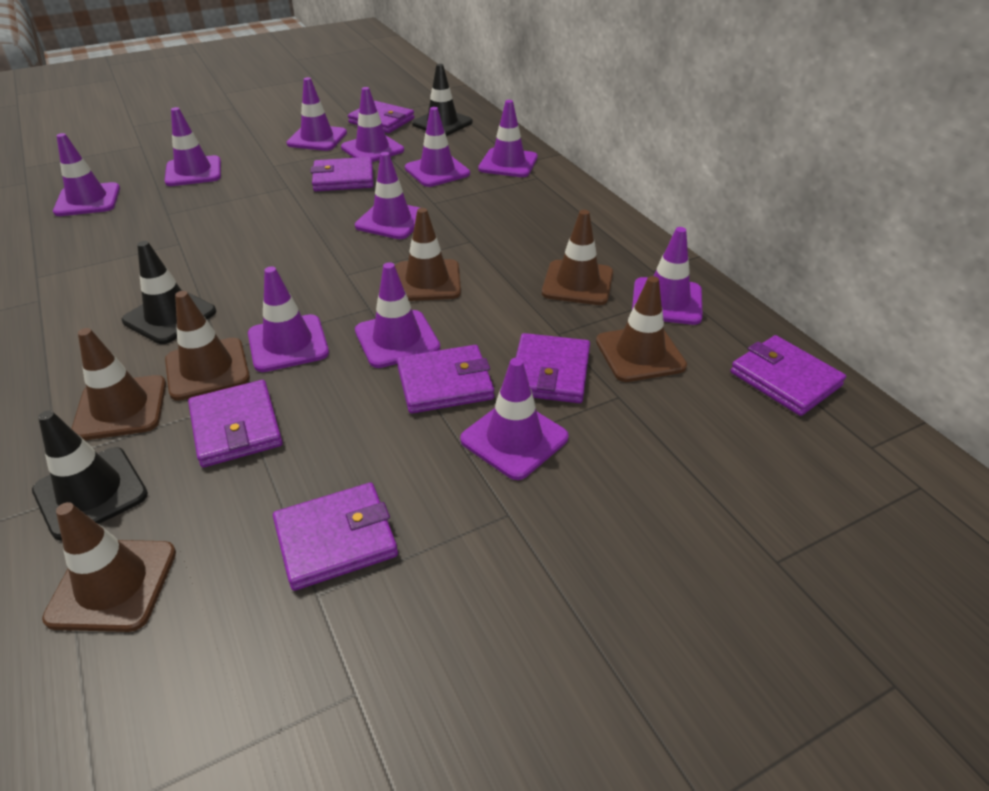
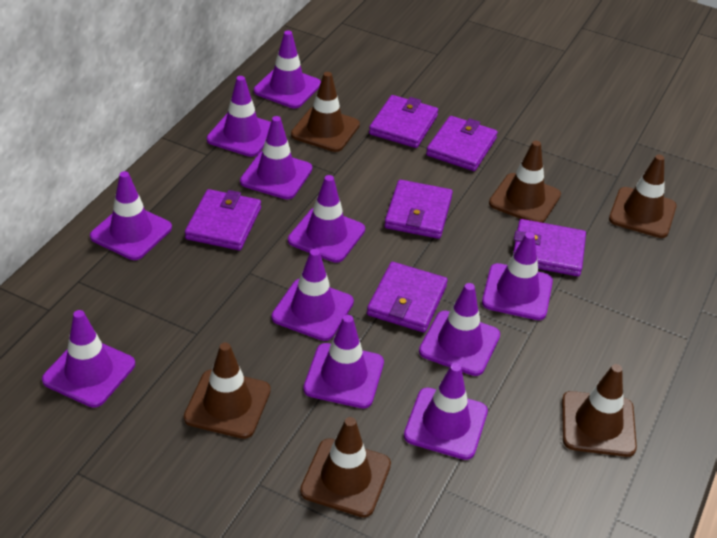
black traffic cone: [32,410,148,540] [122,241,216,344] [412,64,473,136] = 3 -> none = 0
purple wallet: [188,380,283,468] [273,482,398,591] [310,157,374,191] [348,101,415,133] [397,345,494,414] [516,333,590,403] [730,335,846,416] = 7 -> [185,189,261,250] [367,262,448,333] [369,95,438,148] [384,180,453,239] [426,116,498,171] [513,219,586,276] = 6

